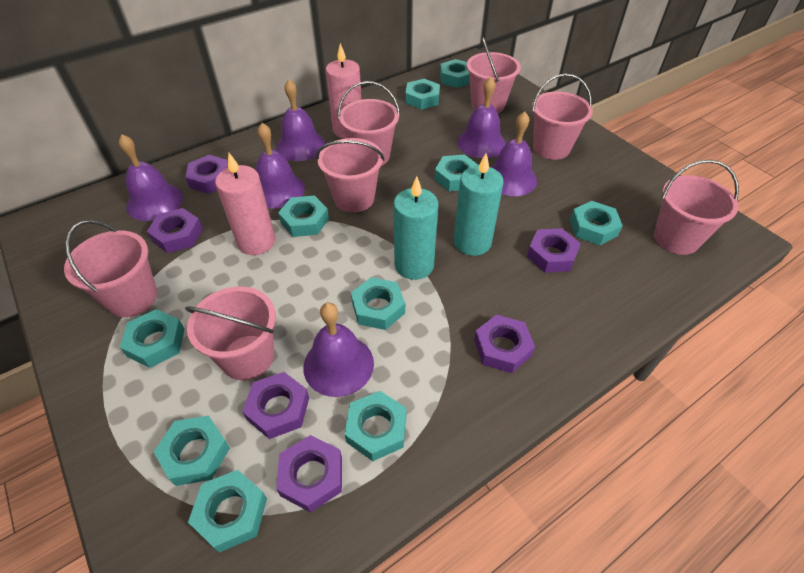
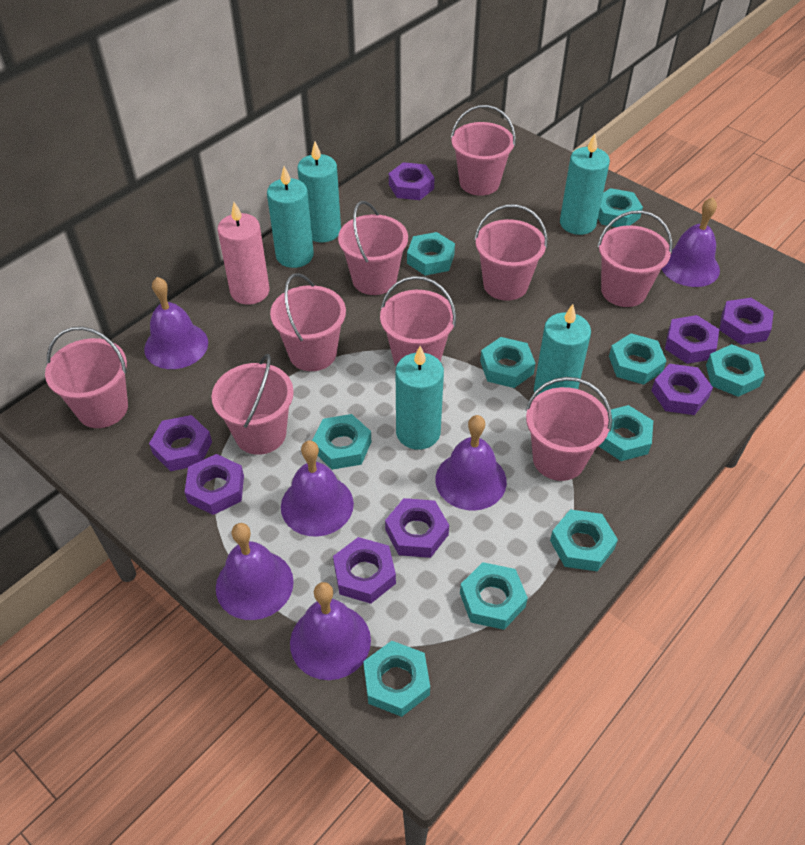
pink bucket: [64,220,157,317] [185,287,276,380] [316,138,385,213] [338,81,400,166] [467,37,521,113] [532,73,593,160] [654,160,739,255] = 7 -> [45,326,128,428] [211,354,294,455] [270,273,346,371] [338,201,408,295] [380,276,456,366] [451,105,516,196] [474,204,547,301] [526,377,612,481] [597,210,673,307] = 9
pink candle: [215,153,276,255] [326,43,362,139] = 2 -> [218,202,269,305] = 1
purple nut: [147,208,203,253] [185,155,228,194] [242,372,309,439] [276,435,342,513] [474,315,535,373] [527,228,581,273] = 6 -> [149,415,212,471] [185,454,244,515] [333,537,396,604] [385,498,449,558] [389,162,434,200] [651,364,713,415] [665,315,719,364] [719,298,774,345] = 8
turquoise candle: [394,177,438,280] [454,153,504,256] = 2 -> [267,166,314,268] [297,142,341,242] [396,346,444,450] [534,304,591,396] [560,134,610,235] = 5

